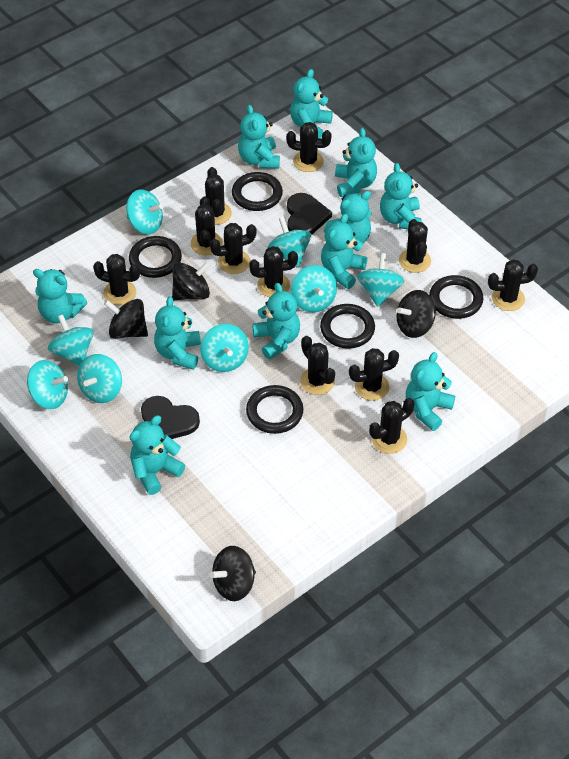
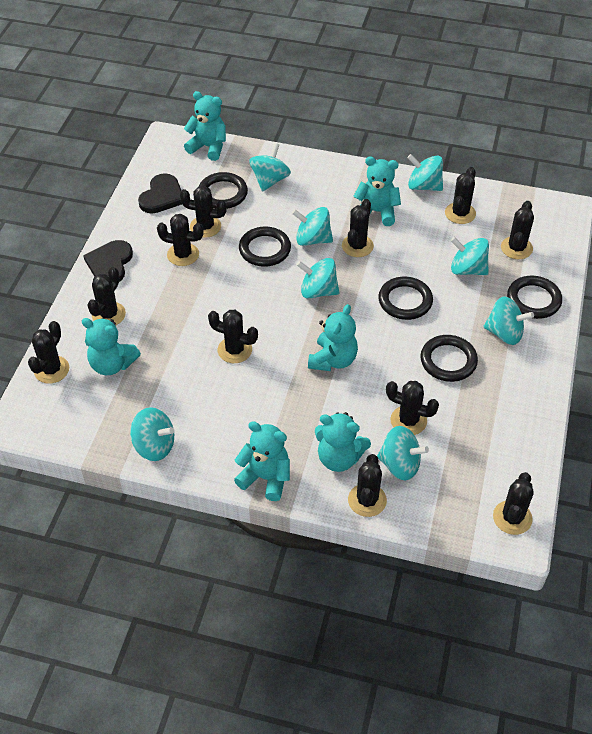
black spinning top: [104,299,148,339] [172,261,211,300] [209,546,256,601] [396,290,436,338] = 4 -> none = 0
turquoise teddy bear: [33,269,88,323] [130,415,185,495] [154,296,201,370] [238,105,280,168] [252,283,300,359] [290,69,333,139] [321,213,368,289] [324,191,371,243] [335,128,377,197] [380,163,422,229] [405,352,455,431] = 11 -> [82,318,141,375] [184,91,226,161] [234,421,290,501] [308,304,358,371] [315,412,371,472] [353,157,401,226] = 6

